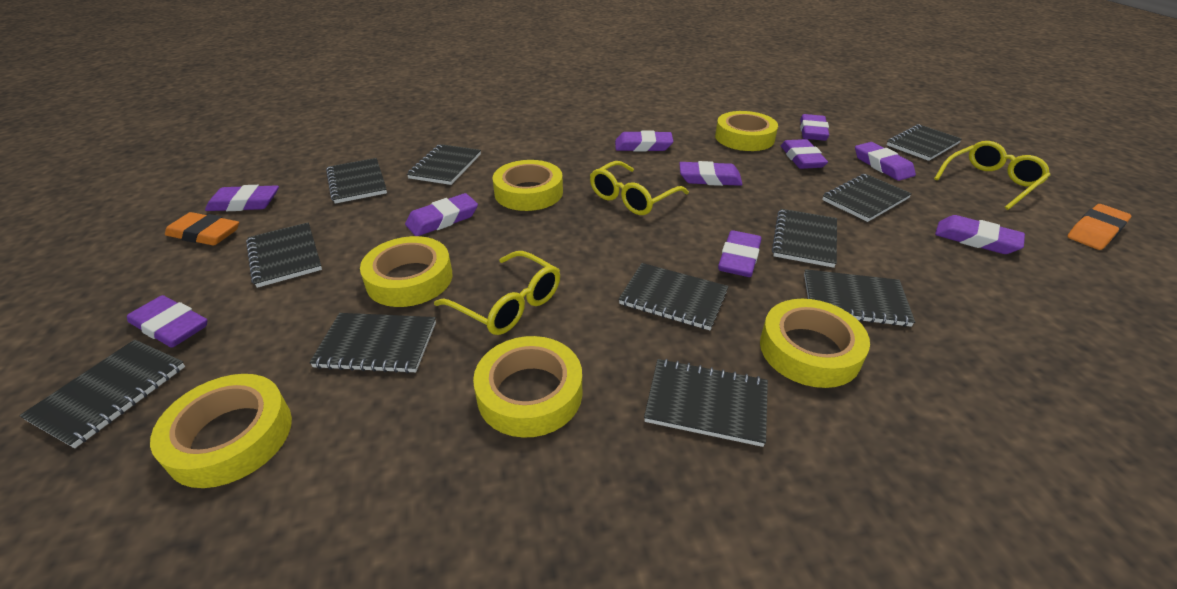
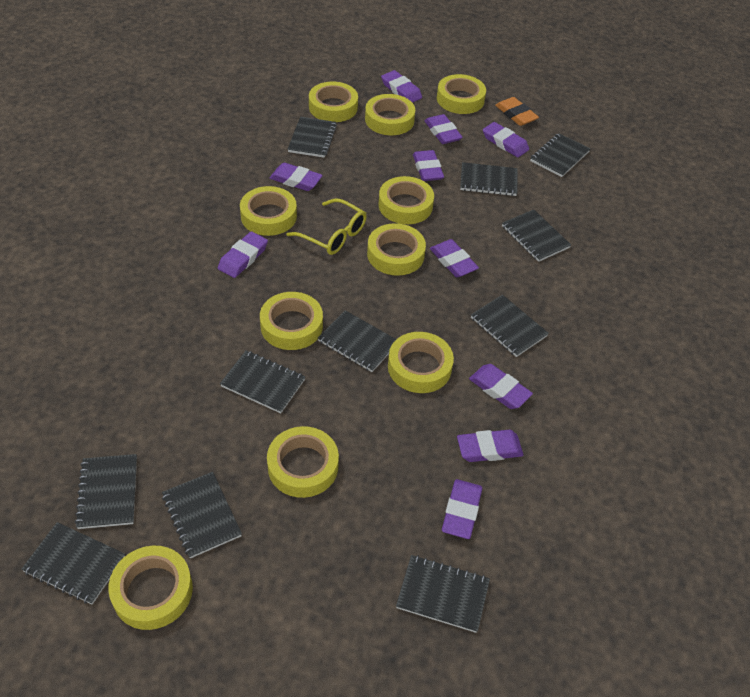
orange eraser: [165,212,239,246] [1067,204,1131,250] = 2 -> [495,97,539,126] = 1
yellow glasses: [434,251,560,335] [590,161,689,215] [934,141,1050,210] = 3 -> [286,199,367,255] = 1
yellow tape: [150,374,292,488] [360,236,452,307] [473,336,582,438] [493,160,563,211] [715,111,778,151] [760,299,870,388] = 6 -> [108,546,193,630] [240,186,297,236] [260,292,323,350] [267,426,339,498] [309,82,358,122] [365,94,415,135] [367,223,426,276] [379,176,434,224] [388,332,454,393] [437,74,486,114] = 10

